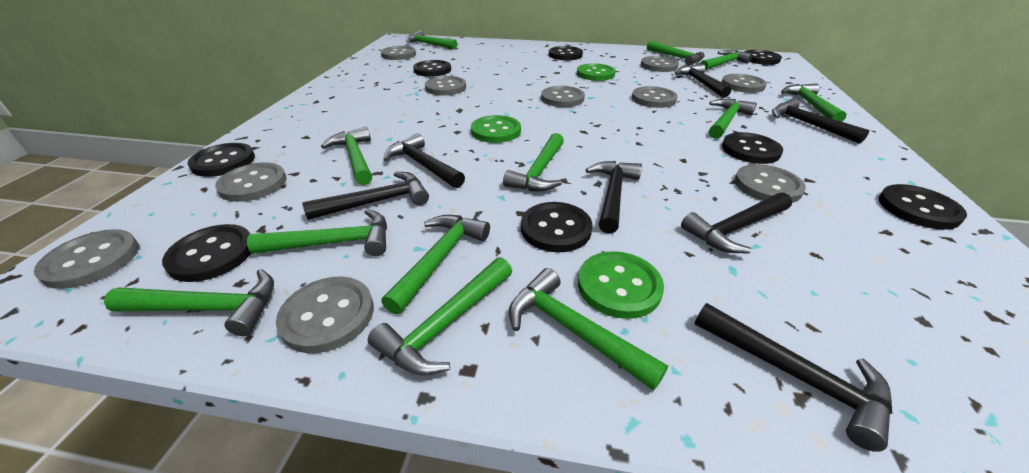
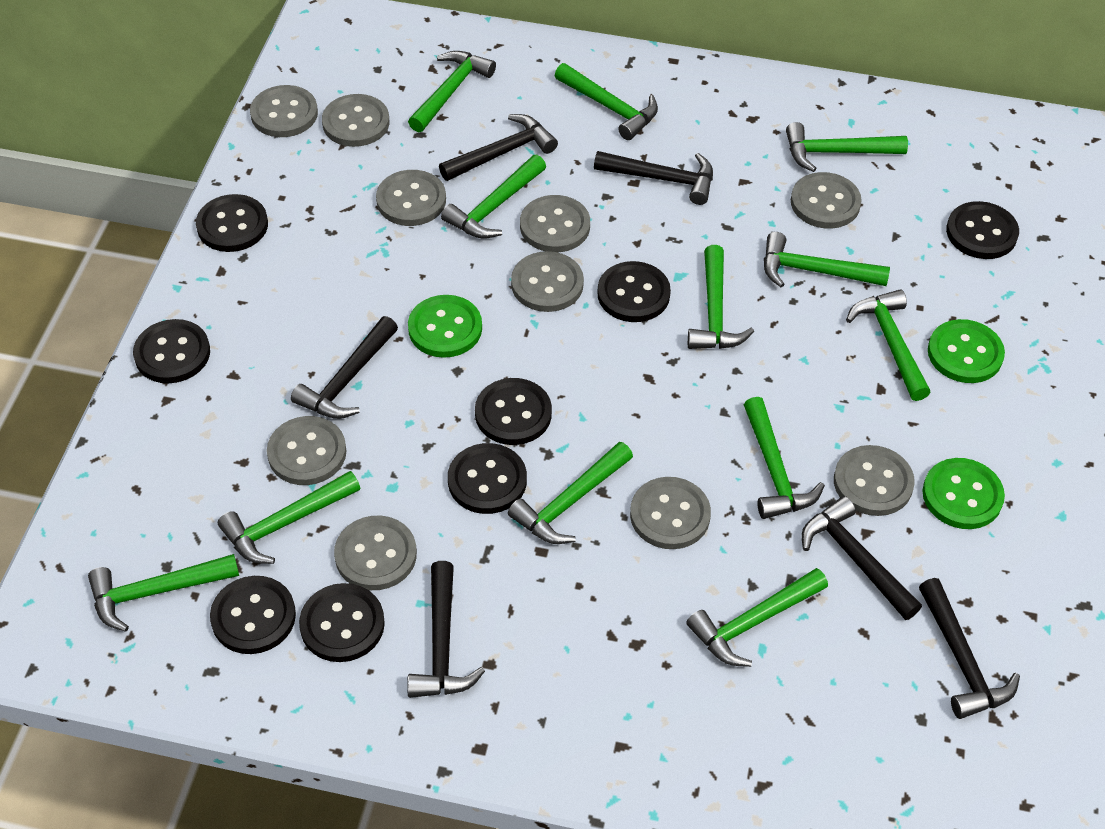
black hammer: [302,172,429,220] [383,133,465,188] [586,161,642,234] [675,64,731,98] [681,192,792,253] [694,303,892,452] [772,99,869,144] = 7 -> [291,316,398,419] [407,561,485,698] [439,114,558,181] [594,151,713,205] [802,496,922,620] [919,578,1020,719] = 6

